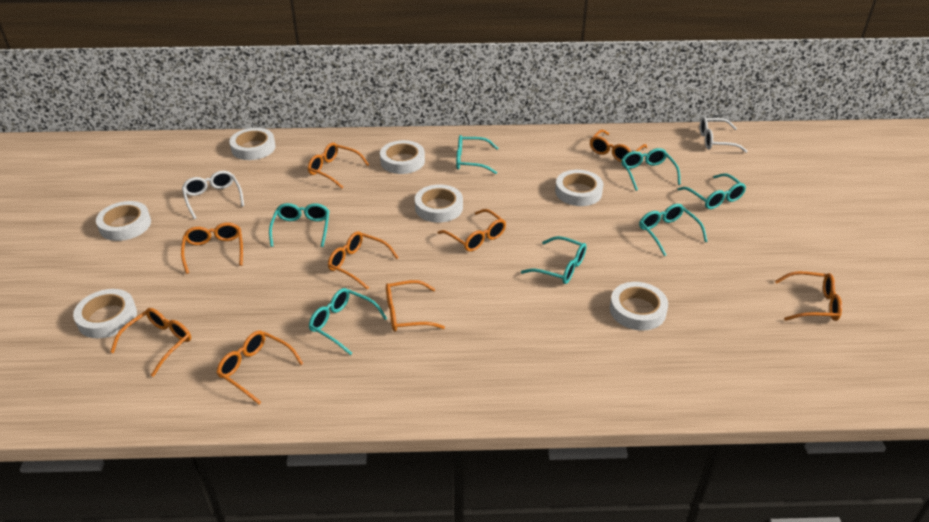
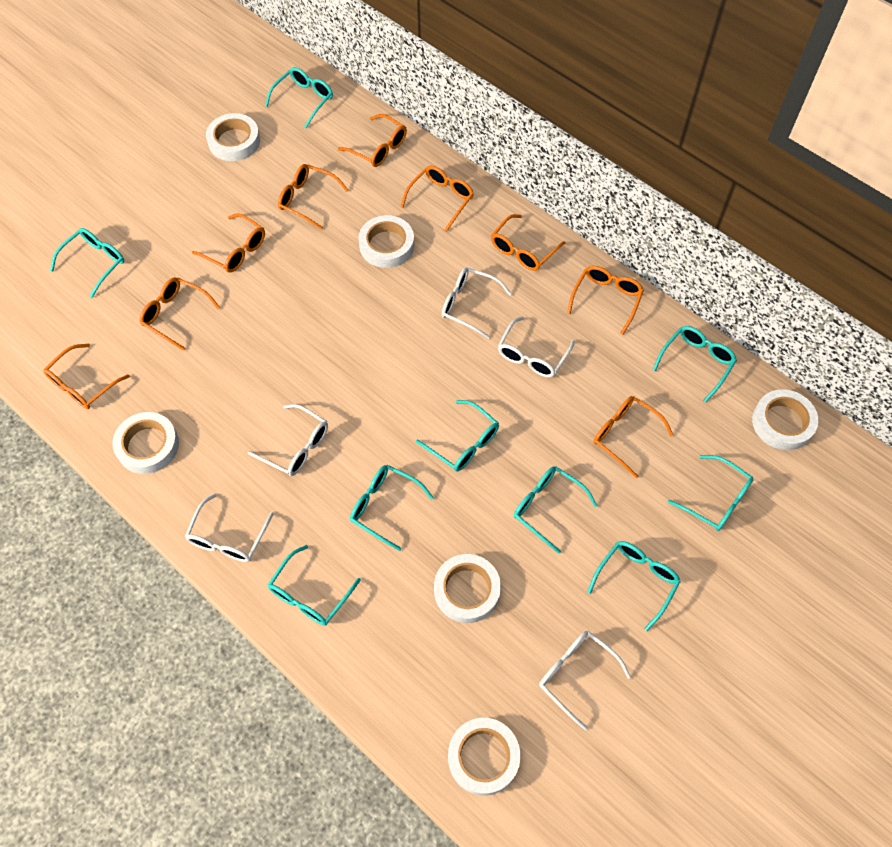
turquoise glasses: [269,203,329,247] [309,288,387,355] [456,135,498,174] [521,236,587,284] [621,148,681,191] [639,204,708,256] [678,173,746,209] = 7 -> [50,228,124,298] [265,67,333,128] [268,545,361,626] [350,465,434,551] [416,400,499,471] [514,466,598,554] [588,541,681,631] [653,326,737,402] [668,455,754,531] = 9
white glasses: [182,171,244,219] [700,116,748,153] = 2 -> [185,493,274,562] [248,404,328,476] [442,267,512,339] [498,317,575,378] [539,631,631,730] = 5
white tape: [73,289,137,338] [96,201,151,241] [229,128,276,160] [380,140,425,174] [415,184,463,223] [555,170,603,206] [610,282,668,331] = 7 -> [112,412,179,474] [206,113,260,161] [358,215,414,268] [434,554,501,623] [448,718,520,796] [752,389,819,450] = 6

